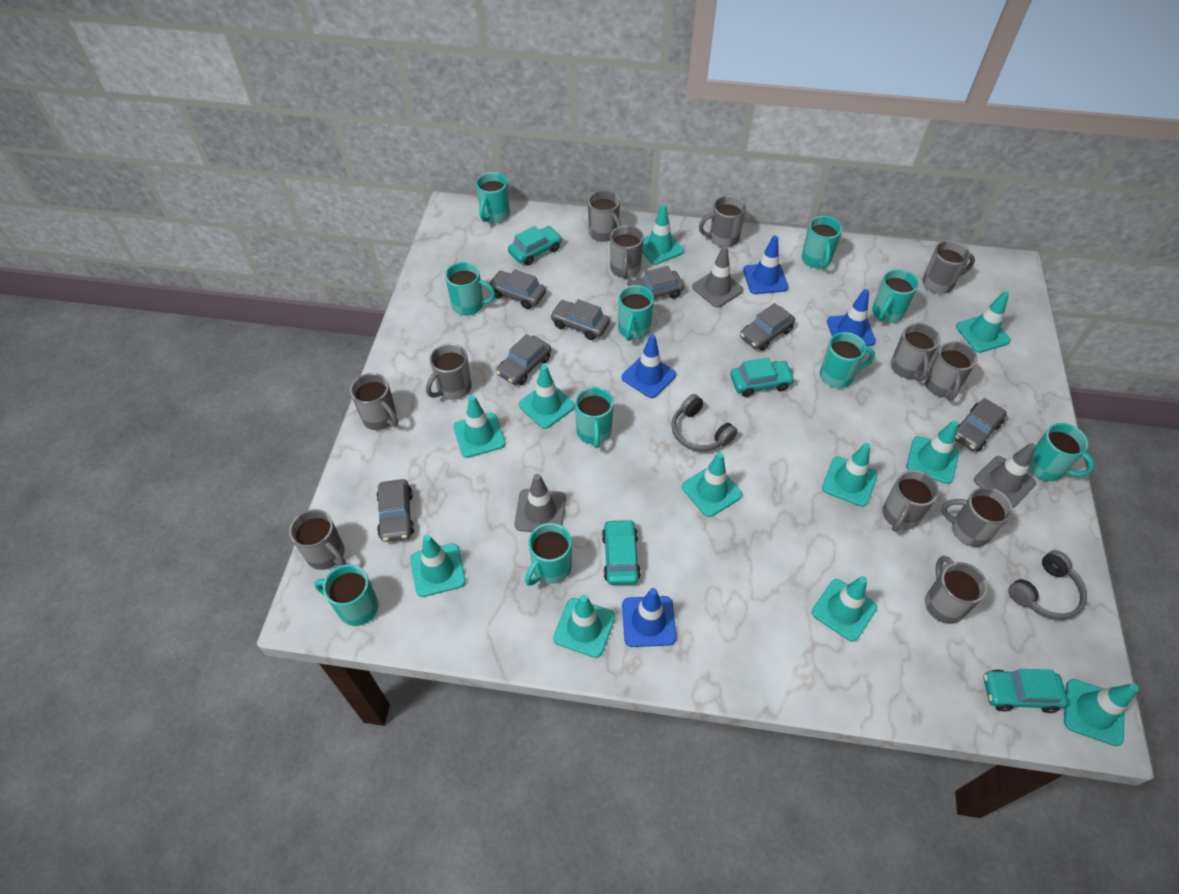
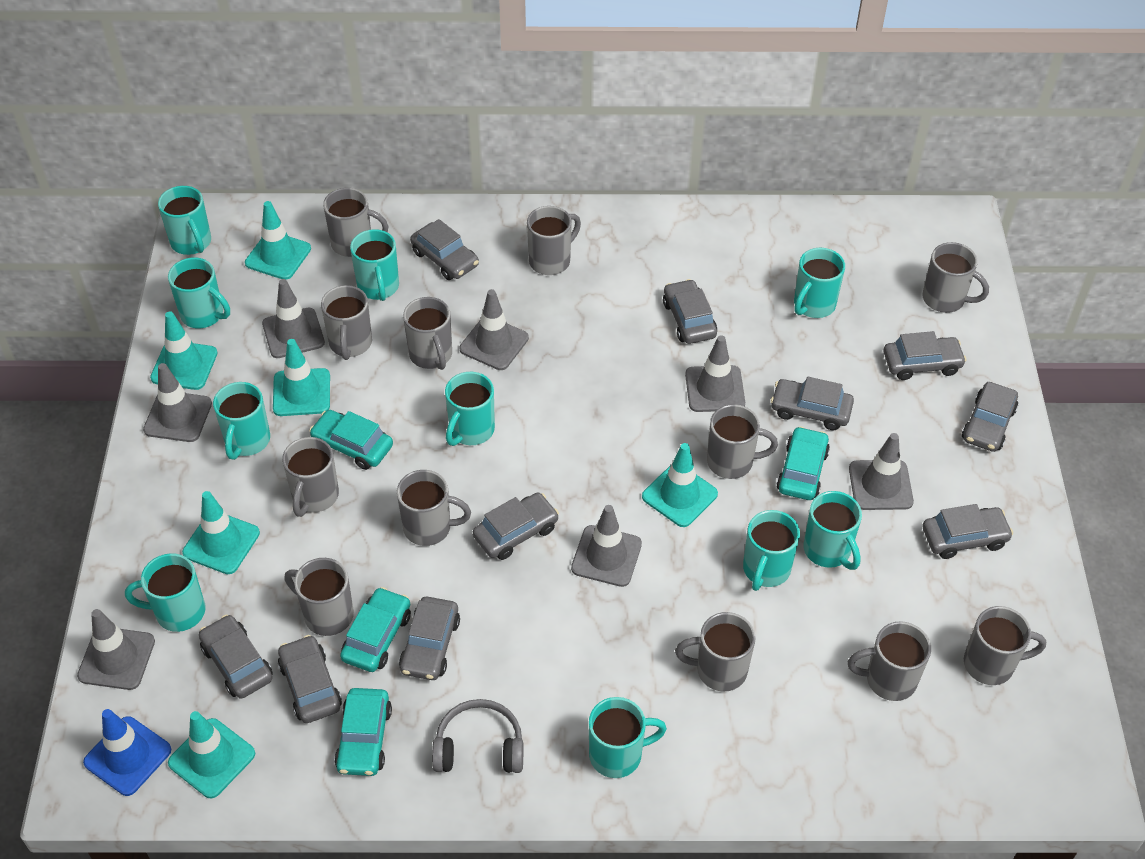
blue traffic cone: [622,335,676,398] [622,588,676,647] [743,236,788,294] [827,289,876,346] = 4 -> [83,709,171,796] = 1
grey car: [377,479,414,542] [488,269,546,309] [496,334,551,385] [550,299,610,340] [626,266,684,299] [740,303,795,351] [955,398,1007,452] = 7 -> [199,615,273,699] [278,635,342,723] [399,597,460,680] [410,219,479,280] [473,493,559,560] [663,279,717,344] [771,377,854,430] [884,331,966,380] [923,504,1013,559] [962,382,1018,452] = 10
grey headphones: [671,394,738,451] [1008,550,1087,620] = 2 -> [432,699,523,773] = 1
grey traffic cone: [515,474,566,532] [692,246,743,308] [974,443,1036,508] = 3 -> [77,609,155,690] [143,363,212,442] [262,279,325,358] [459,289,529,370] [571,505,642,587] [685,335,745,412] [849,433,914,510] = 7
turquoise traffic cone: [410,534,466,597] [453,395,505,458] [519,365,575,429] [553,595,615,658] [642,204,684,265] [682,452,742,517] [812,576,877,642] [822,443,877,507] [906,420,959,484] [956,291,1011,353] [1064,679,1139,746] = 11 -> [150,311,218,390] [168,711,255,798] [182,491,260,574] [245,201,311,280] [273,339,330,416] [642,443,718,527] = 6

